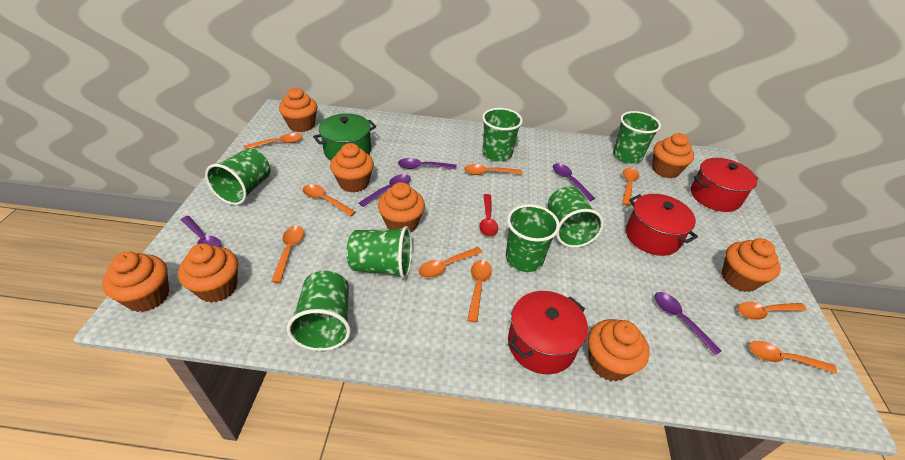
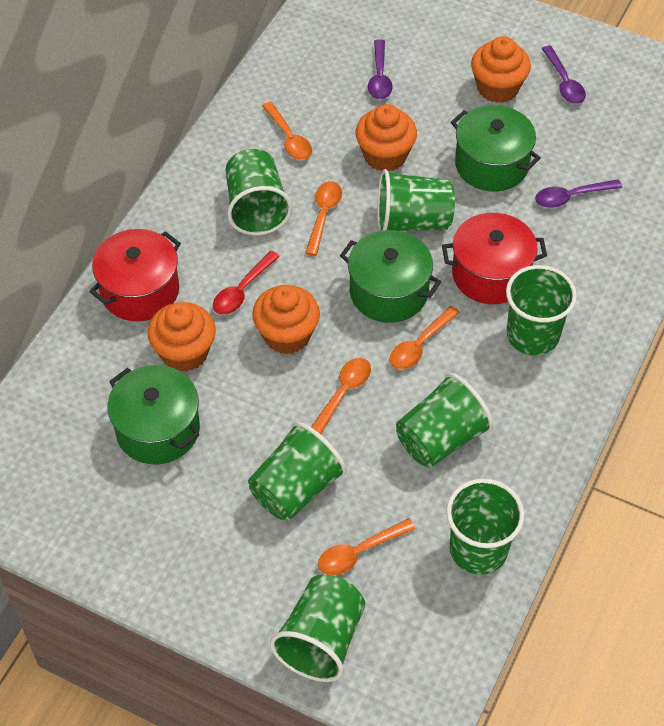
green pot: [313,114,376,160] = 1 -> [108,365,200,465] [340,230,441,323] [451,105,541,192] = 3
orange cupcake: [102,252,169,312] [178,243,238,303] [279,87,317,132] [330,143,374,192] [378,182,425,232] [588,319,650,381] [652,133,694,178] [722,238,781,292] = 8 -> [148,302,216,372] [252,285,320,354] [355,104,417,171] [471,36,531,103] = 4
orange spoon: [243,133,302,149] [271,226,304,283] [303,184,355,217] [418,247,483,278] [464,164,522,175] [467,260,492,323] [622,168,639,206] [738,302,807,320] [749,341,837,374] = 9 -> [262,102,312,160] [305,181,342,256] [311,358,371,434] [318,518,416,575] [390,306,460,369] = 5
purple spoon: [181,216,222,247] [359,174,411,207] [398,158,457,169] [553,163,595,201] [655,292,721,355] = 5 -> [368,39,392,99] [535,179,622,208] [541,46,586,104] = 3
red pot: [508,291,588,374] [626,194,698,256] [691,158,758,212] = 3 -> [90,229,181,321] [442,213,547,304] = 2

